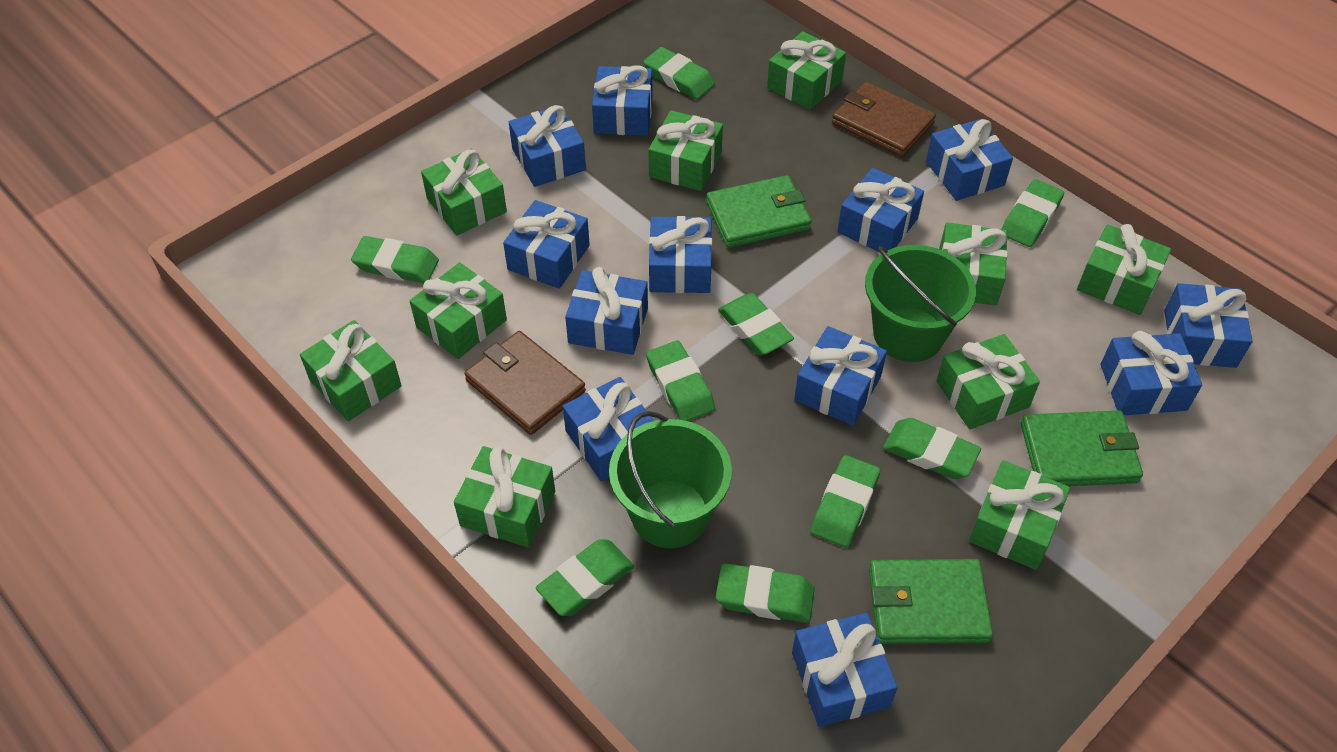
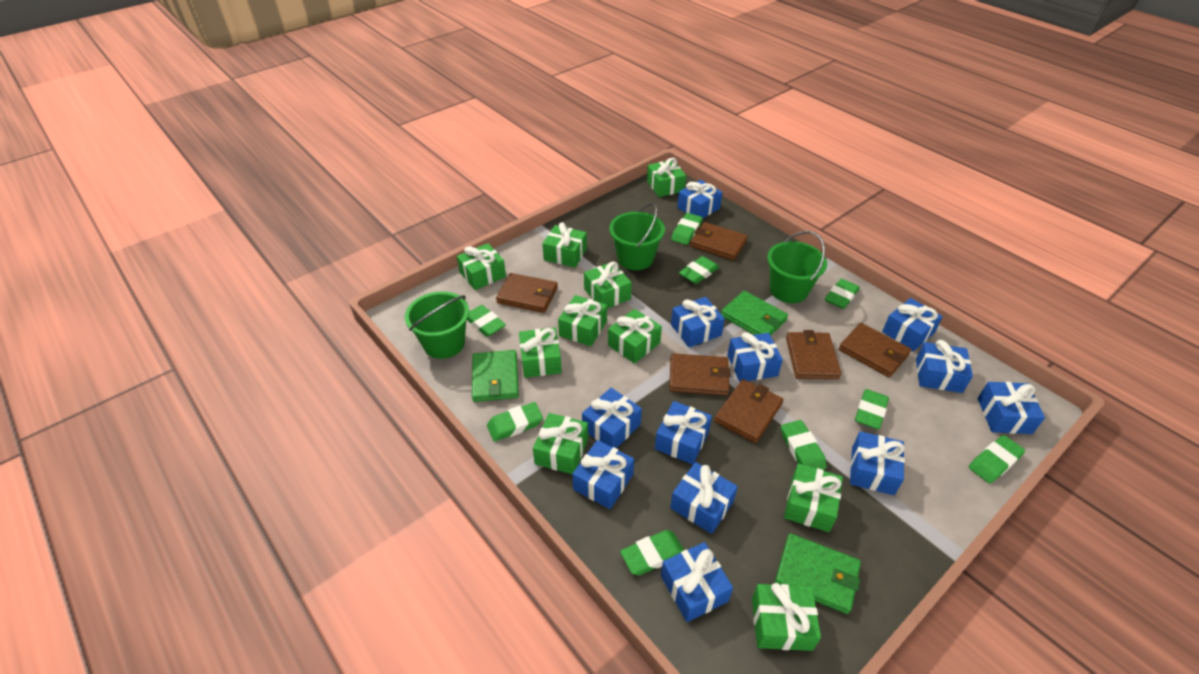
brown wallet: [464,331,586,435] [832,82,936,157] = 2 -> [496,273,558,313] [669,353,731,396] [690,222,748,261] [714,379,783,443] [786,330,841,379] [839,323,911,377] = 6
green bucket: [609,411,732,548] [865,245,976,362] = 2 -> [405,291,469,359] [609,203,665,270] [767,231,827,303] = 3

